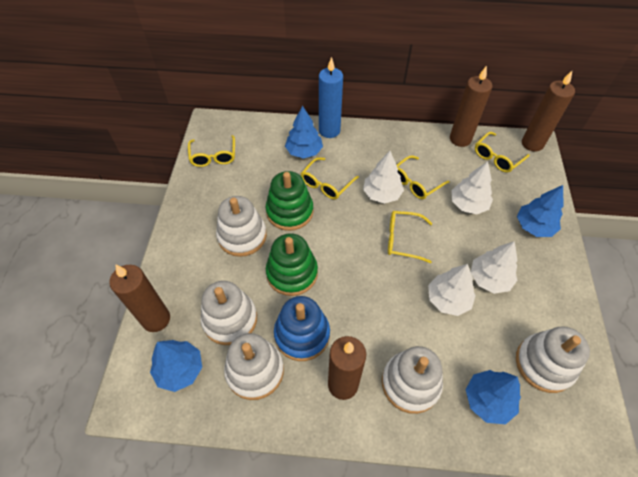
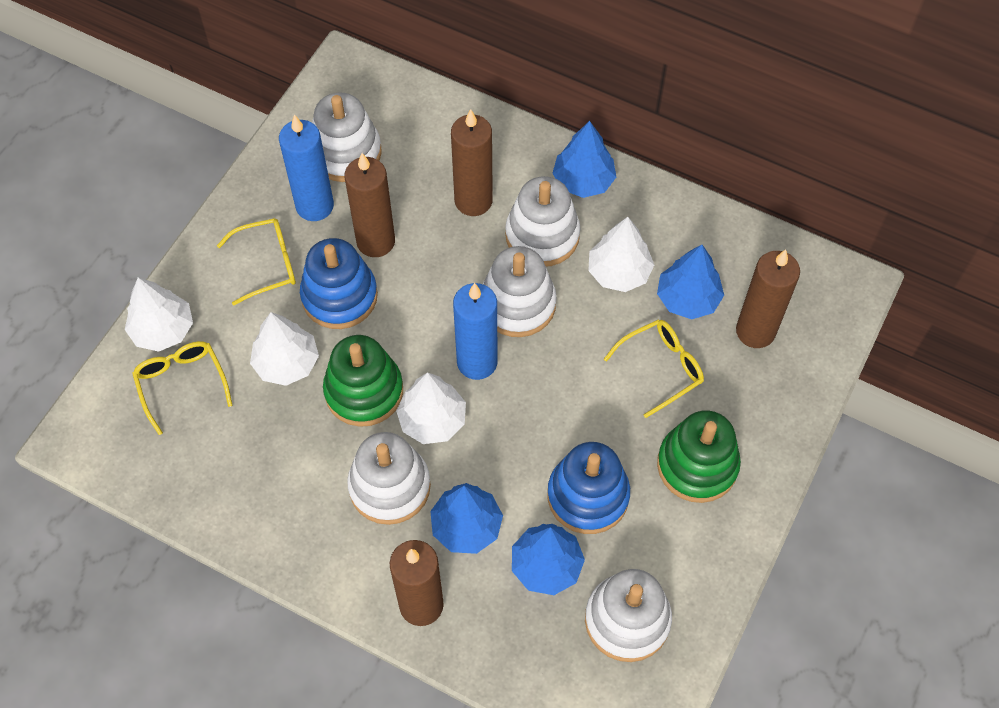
blue candle: [319,57,343,138] = 1 -> [279,114,334,221] [453,283,497,380] = 2
blue stacking toy: [274,296,330,361] = 1 -> [300,238,378,329] [547,442,630,534] = 2
yellow glasses: [188,135,235,167] [301,157,359,199] [388,211,432,263] [397,155,450,199] [475,132,530,173] = 5 -> [132,341,233,435] [217,218,296,306] [604,319,704,418] = 3

